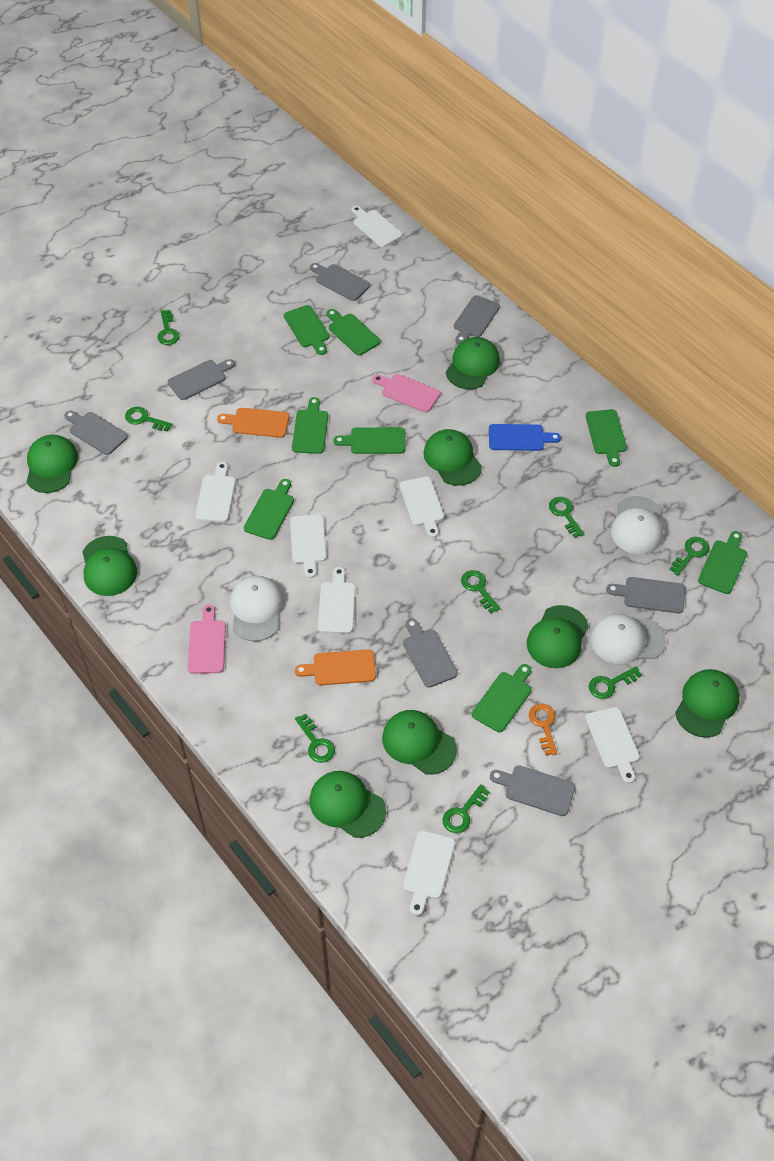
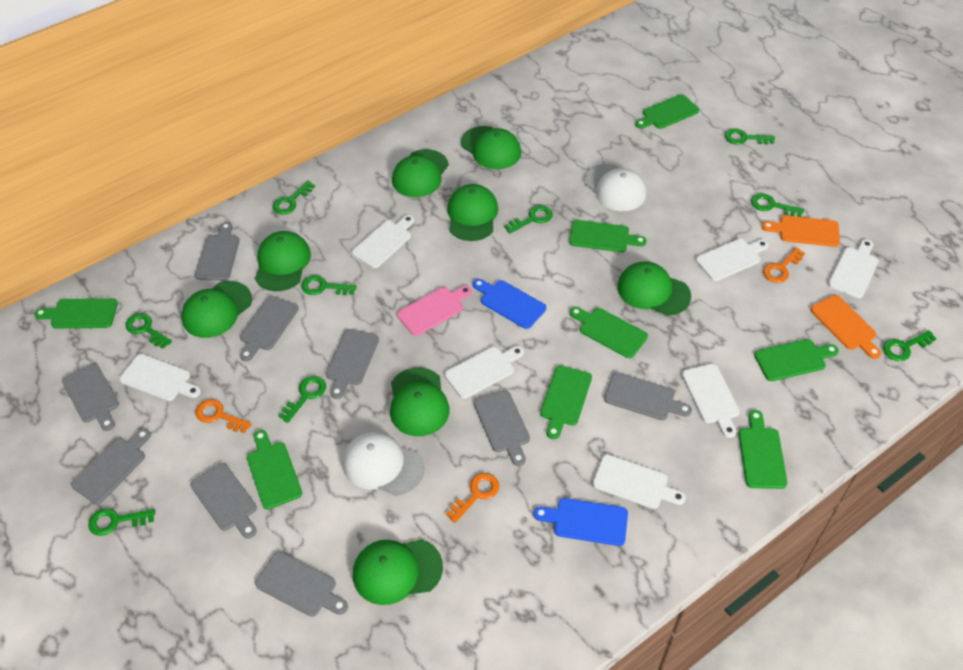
blue cutting board: [489,424,561,451] = 1 -> [473,279,546,329] [534,498,628,546] = 2
green key: [125,407,173,431] [157,310,179,345] [295,714,335,763] [442,784,489,833] [461,570,500,613] [549,497,584,538] [589,666,642,699] [669,537,710,575] = 8 -> [88,508,155,536] [125,313,172,349] [273,181,315,215] [279,376,326,423] [301,275,357,295] [505,205,553,233] [725,128,775,145] [751,193,804,217] [883,330,937,361] = 9
grey cutting board: [64,411,128,455] [168,359,235,400] [310,263,370,301] [403,618,458,688] [454,295,500,344] [490,765,576,816] [606,577,685,613] = 7 -> [62,363,119,431] [71,429,151,504] [190,463,257,539] [195,222,240,281] [240,296,299,361] [255,551,348,617] [326,329,379,399] [474,390,530,466] [604,372,692,420] = 9
orange key: [529,704,558,755] = 1 -> [195,399,252,433] [446,473,499,523] [763,247,805,283] = 3
pink cutting board: [188,605,226,674] [372,374,441,413] = 2 -> [397,286,472,336] = 1
white cap: [230,576,284,641] [591,614,666,665] [611,496,663,554] = 3 -> [342,432,425,496] [584,164,646,211] = 2

